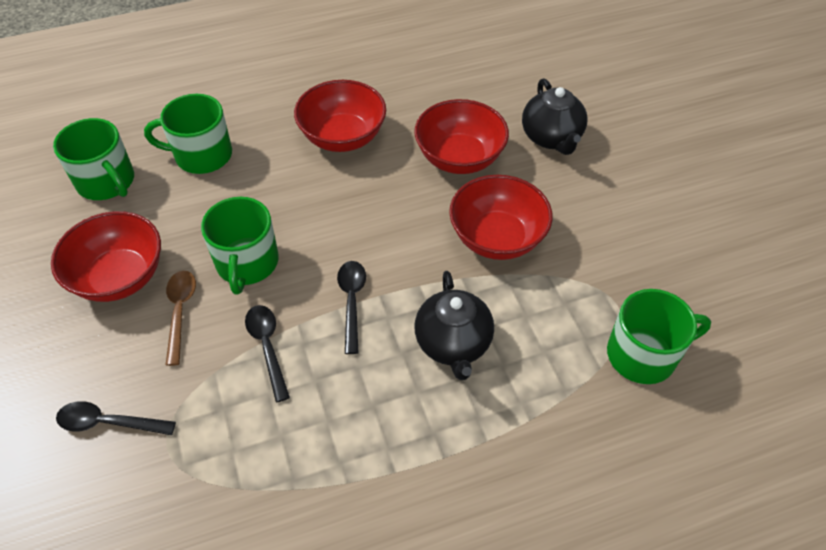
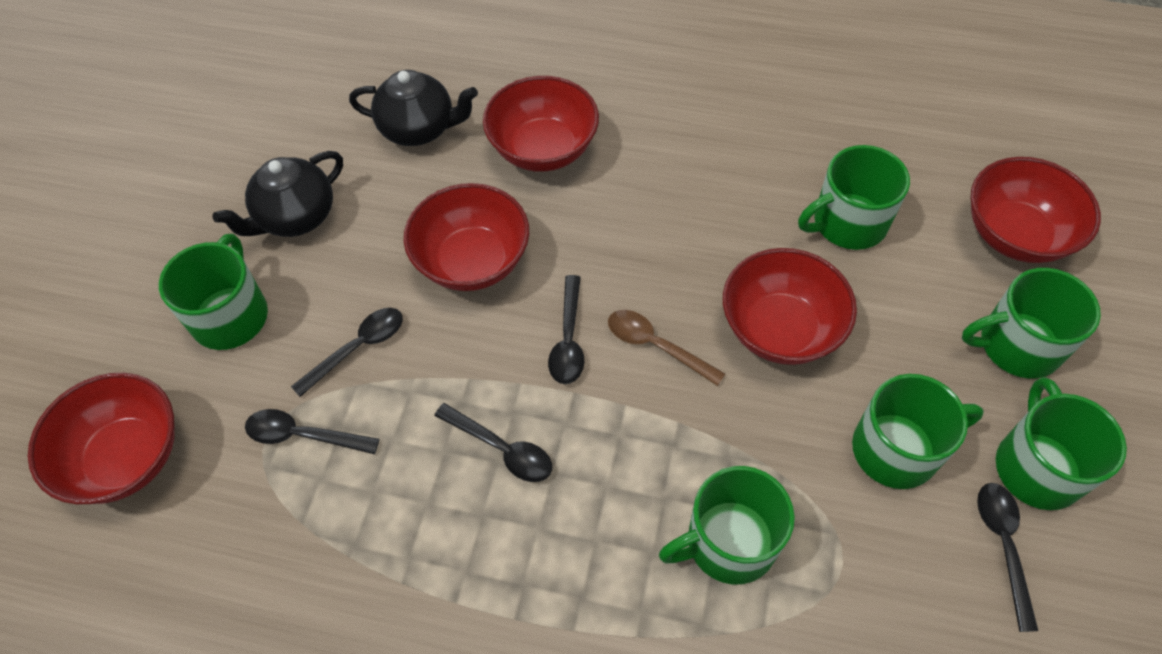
black spoon: [56,401,176,435] [245,305,290,402] [337,261,366,354] = 3 -> [245,409,379,454] [291,308,403,397] [434,403,552,482] [548,275,584,384] [977,483,1038,632] = 5
green mug: [53,118,134,200] [144,94,232,174] [201,197,279,295] [607,289,711,384] = 4 -> [159,234,268,350] [659,466,795,585] [798,145,910,250] [852,374,984,489] [962,268,1101,379] [996,377,1127,510] = 6
red bowl: [51,211,161,302] [294,80,386,152] [414,99,509,174] [449,175,553,260] = 4 -> [28,373,174,505] [404,183,529,291] [483,76,599,172] [723,248,857,365] [971,157,1101,263] = 5

